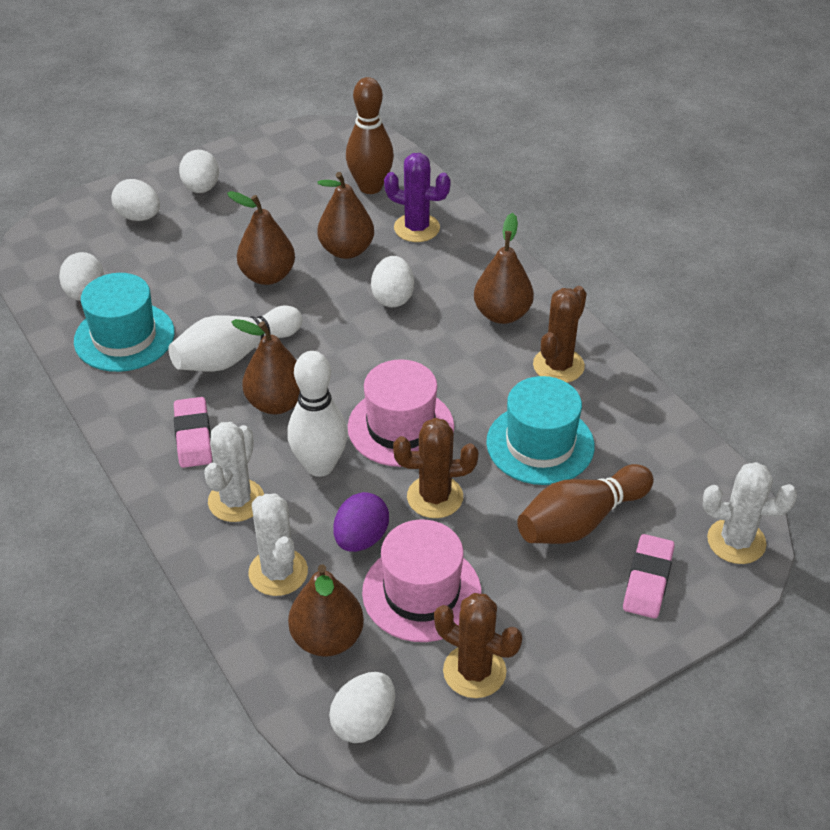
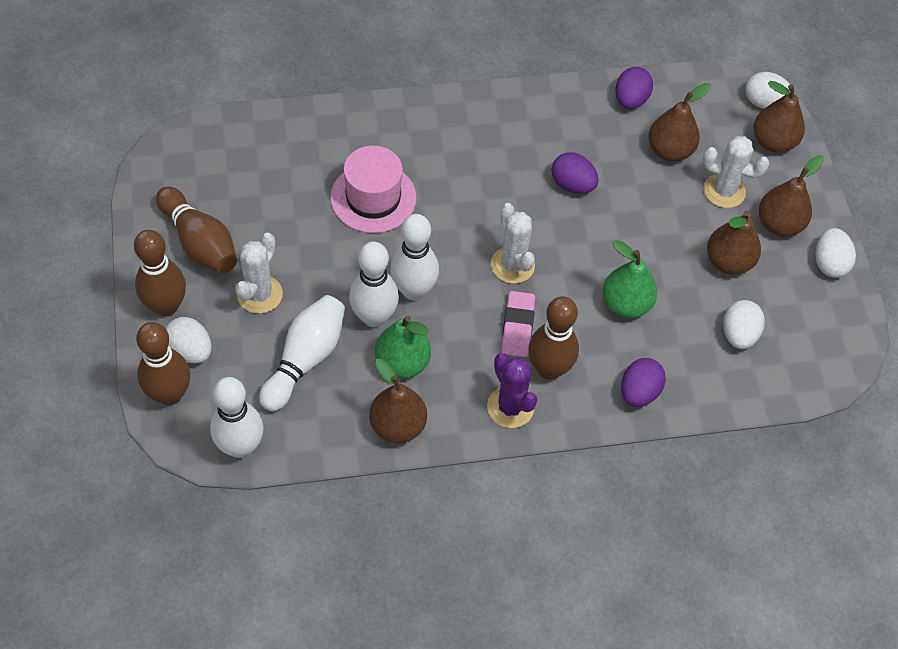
brown bowling pin: [346,77,394,194] [517,464,654,544] = 2 -> [134,230,186,317] [136,322,190,405] [156,187,237,274] [528,296,579,380] = 4
brown cactus: [393,418,478,518] [434,593,522,698] [533,286,587,383] = 3 -> none = 0
green pear: none = 0 -> [375,315,431,378] [602,240,657,318] = 2
pink eraser: [174,397,212,468] [623,534,675,619] = 2 -> [501,291,535,357] = 1
pink hat: [348,359,454,467] [362,519,481,642] = 2 -> [330,146,416,233] = 1
purple egg: [333,492,389,552] = 1 -> [551,152,599,194] [615,67,653,109] [621,358,666,407] = 3
turquoise hat: [74,273,175,372] [486,376,595,485] = 2 -> none = 0
white bowling pin: [168,305,302,372] [287,351,348,477] = 2 -> [210,377,264,458] [259,295,345,412] [349,242,399,327] [390,214,439,300] = 4
white egg: [59,252,104,301] [111,179,160,221] [179,150,219,193] [329,672,395,743] [371,256,414,307] = 5 -> [165,317,212,364] [723,300,765,349] [745,72,790,109] [815,228,856,278] = 4

